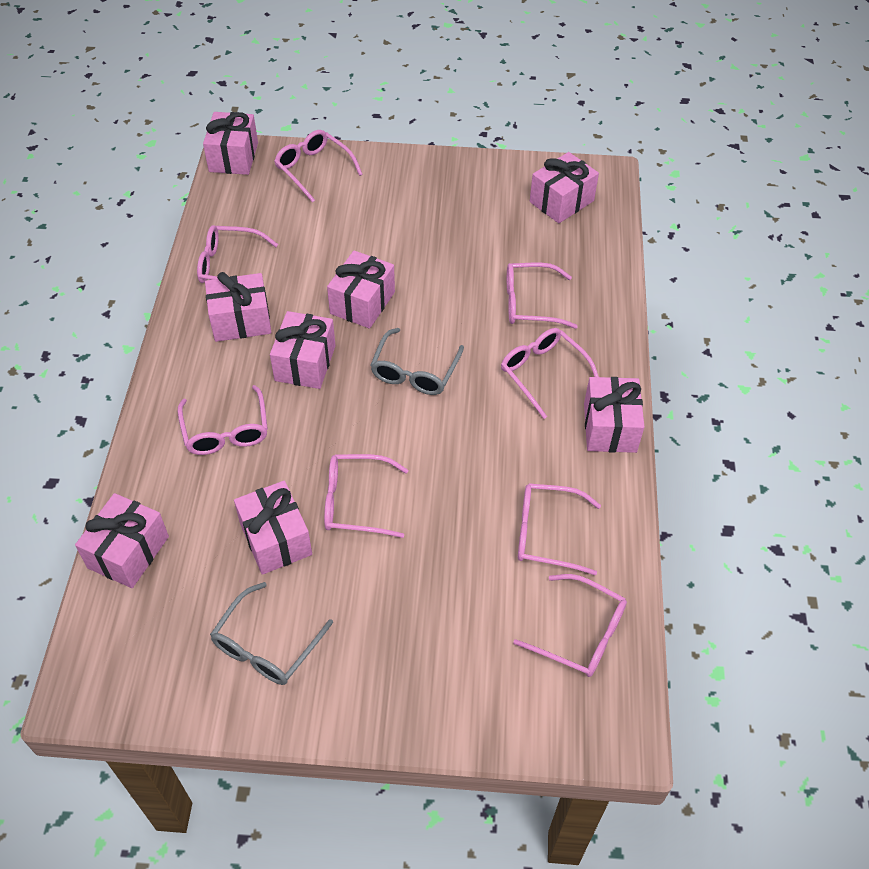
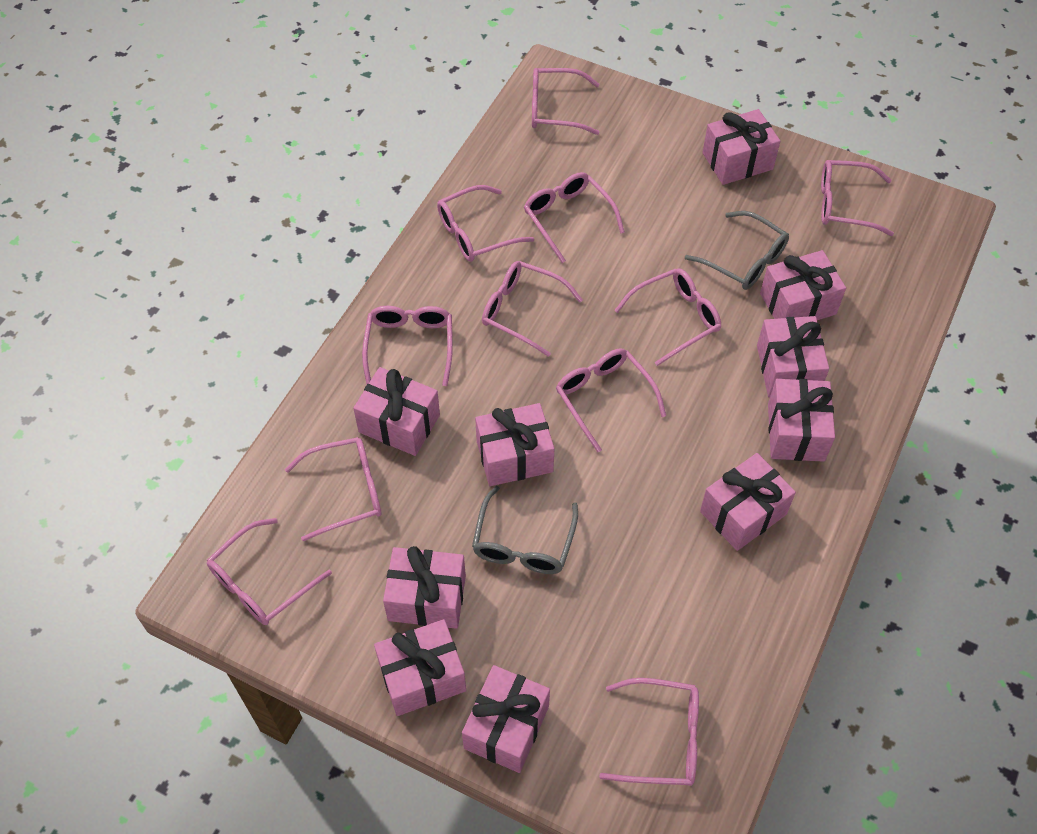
pink gift: [75,493,169,588] [203,112,258,175] [205,272,271,342] [234,481,312,575] [270,311,336,389] [327,250,395,329] [530,152,599,223] [584,377,644,453] = 8 -> [353,367,440,456] [374,619,466,716] [383,546,466,629] [462,665,550,773] [475,403,555,486] [700,453,796,551] [702,109,780,185] [757,316,829,398] [760,250,846,320] [768,379,835,462] = 10
pink glasses: [178,385,268,455] [197,225,278,283] [274,130,363,203] [324,454,408,538] [501,328,599,419] [507,263,578,329] [513,574,627,677] [518,483,601,576] = 8 -> [207,518,332,625] [285,437,382,541] [362,306,453,386] [437,185,534,262] [482,261,583,357] [524,172,625,263] [532,68,600,135] [556,349,666,452] [599,678,699,786] [614,268,721,366] [821,160,894,236] = 11

